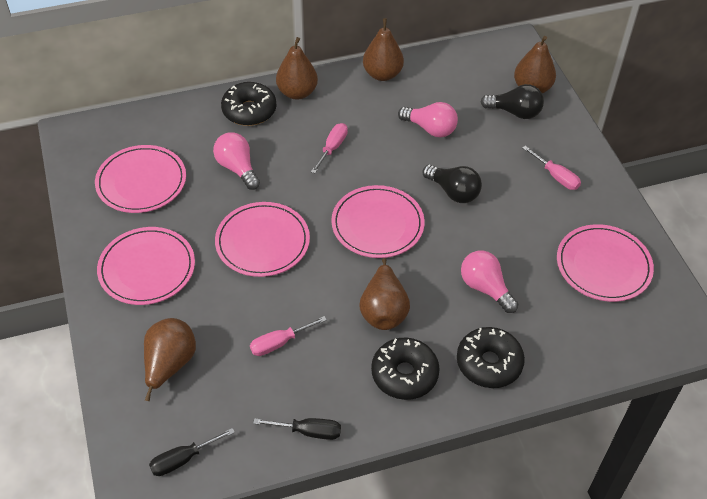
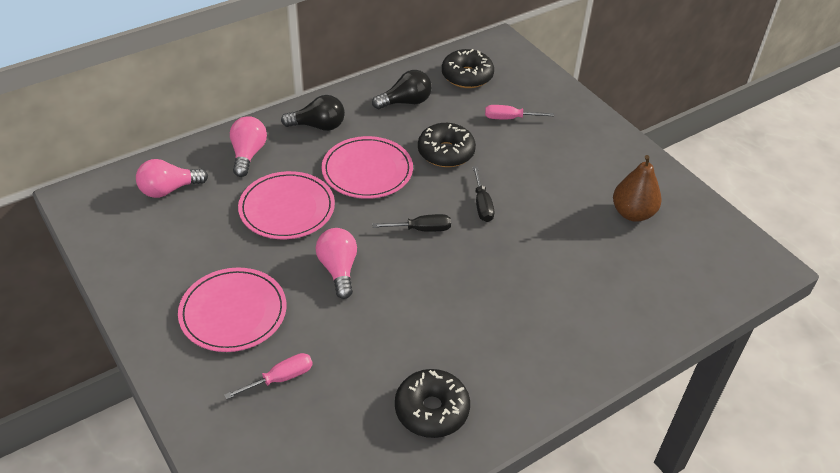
brown pear: [144,318,196,401] [276,37,318,100] [359,258,410,330] [363,18,404,81] [514,36,556,93] = 5 -> [613,155,662,222] = 1
pink plate: [95,145,186,213] [97,227,195,305] [215,202,310,277] [331,185,425,258] [557,224,654,302] = 5 -> [178,268,286,352] [238,171,335,239] [321,136,413,199] = 3
pink screwdriver: [250,316,327,356] [311,123,348,173] [522,146,581,190] = 3 -> [225,353,313,399] [485,105,554,119] = 2

